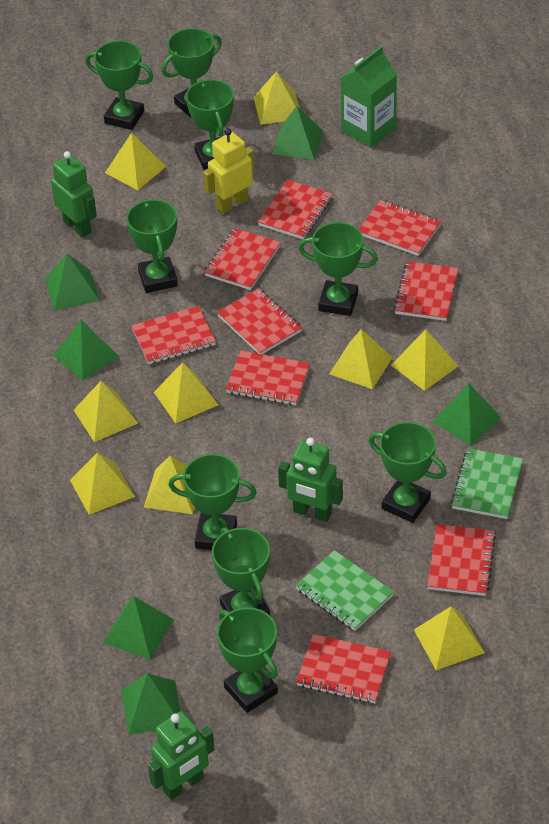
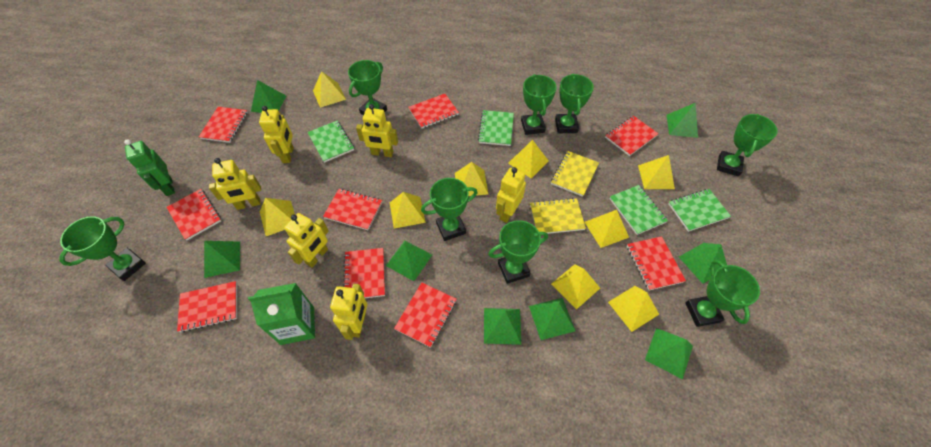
green notebook: [295,550,394,631] [451,448,523,519] = 2 -> [307,121,354,163] [478,110,514,146] [609,185,668,235] [668,189,731,232] = 4
green pyramid: [45,254,100,311] [53,320,119,381] [103,596,174,660] [122,673,180,735] [272,106,323,160] [432,383,501,446] = 6 -> [204,241,240,278] [251,80,286,113] [386,241,432,281] [484,308,521,345] [529,298,575,340] [645,328,693,379] [667,103,698,138] [679,243,727,284] = 8
green robot: [51,151,97,238] [148,711,215,800] [278,438,343,522] = 3 -> [124,139,175,196] = 1
green trophy: [85,41,153,130] [126,199,178,293] [161,28,222,119] [168,454,257,550] [186,80,234,170] [212,527,270,615] [217,607,278,713] [298,222,378,316] [369,422,447,523] = 9 -> [59,216,146,281] [348,60,387,115] [421,178,478,241] [488,220,548,284] [521,74,557,135] [555,74,594,133] [685,260,760,327] [717,114,778,176] = 8
yellow notebook: none = 0 -> [530,198,586,234] [551,151,599,197] = 2
yellow robot: [203,128,255,214] = 1 -> [209,158,261,210] [259,106,294,163] [284,213,329,268] [330,284,367,340] [356,104,398,157] [496,167,526,223] = 6

